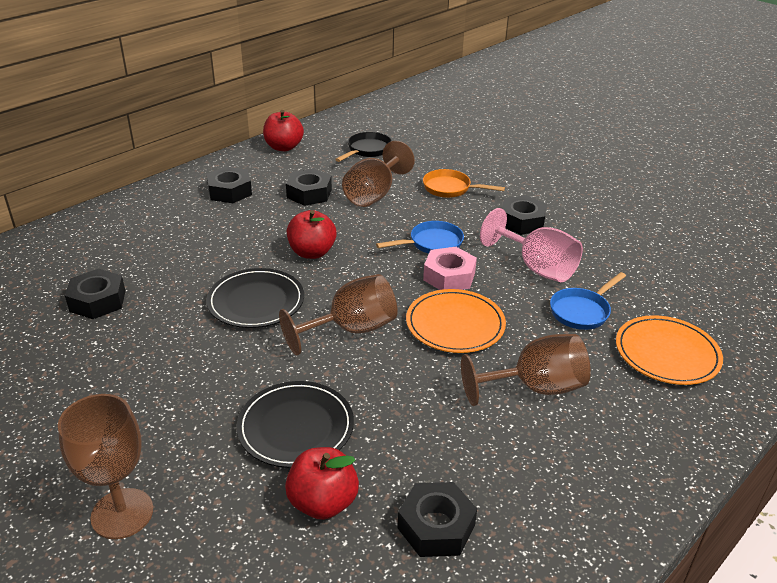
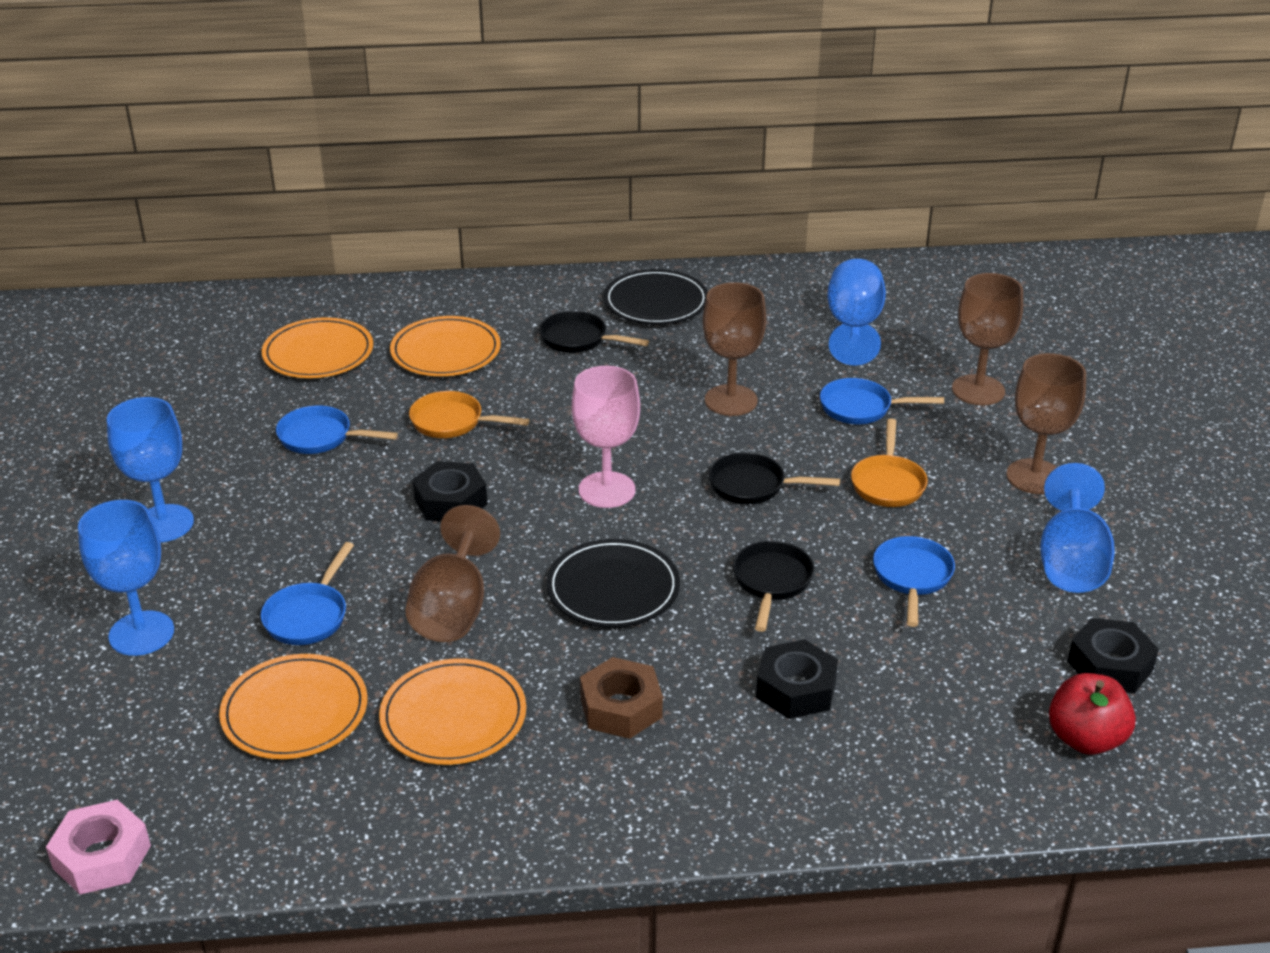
black nut: [65,269,125,319] [206,166,252,203] [286,168,332,206] [398,482,477,557] [502,195,547,235] = 5 -> [412,461,487,522] [756,639,838,719] [1068,618,1159,693] = 3
black pan: [335,132,392,162] = 1 -> [539,311,649,353] [708,452,840,504] [733,541,814,632] = 3
blue goblet: none = 0 -> [78,500,174,656] [107,397,194,542] [827,259,886,366] [1040,463,1115,593] = 4
blue pan: [376,221,464,253] [550,272,626,330] = 2 -> [261,542,354,645] [276,406,398,454] [820,378,944,424] [873,536,955,627] = 4
brown nut: none = 0 -> [580,657,663,739] = 1
orange pan: [423,169,505,198] = 1 -> [409,391,530,438] [851,418,928,507] = 2
orange plate: [406,289,506,353] [616,315,723,385] = 2 -> [219,654,367,759] [262,317,373,378] [379,658,526,765] [390,316,501,376] = 4
red apple: [263,110,304,151] [285,447,359,520] [287,210,337,259] = 3 -> [1049,673,1136,755] = 1

